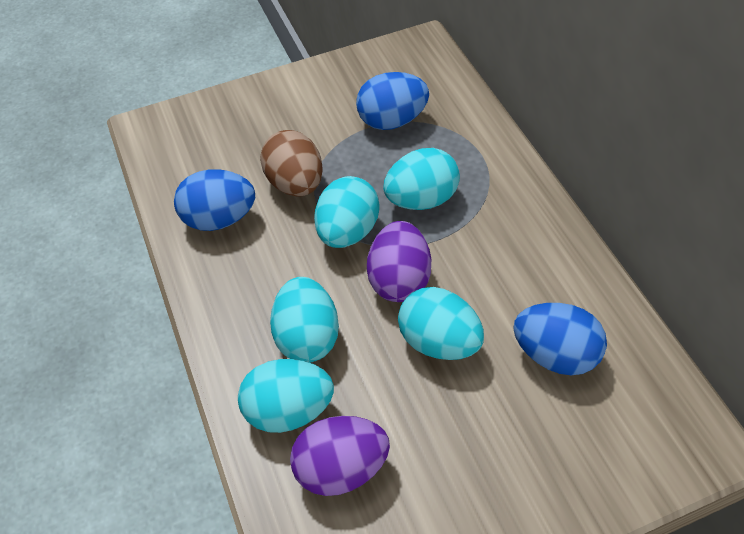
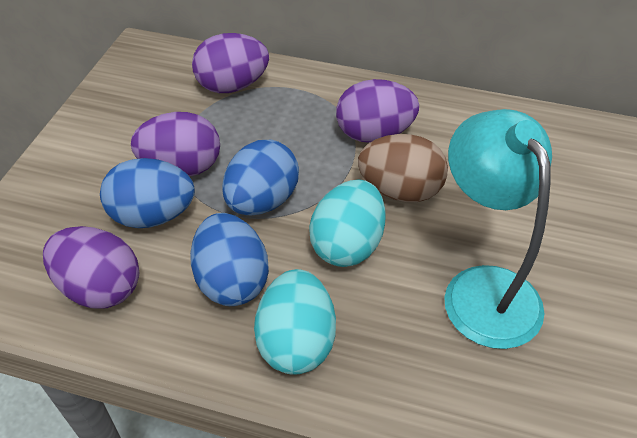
purple egg: [290,416,390,496] [367,221,431,302] = 2 -> [43,226,139,308] [131,112,220,177] [192,33,269,93] [336,79,419,143] = 4
turquoise egg: [238,359,334,433] [270,277,339,363] [314,176,379,248] [383,148,460,210] [398,287,484,360] = 5 -> [254,269,336,375] [309,180,385,267] = 2
turquoise lamp: none = 0 -> [444,109,552,349] = 1

